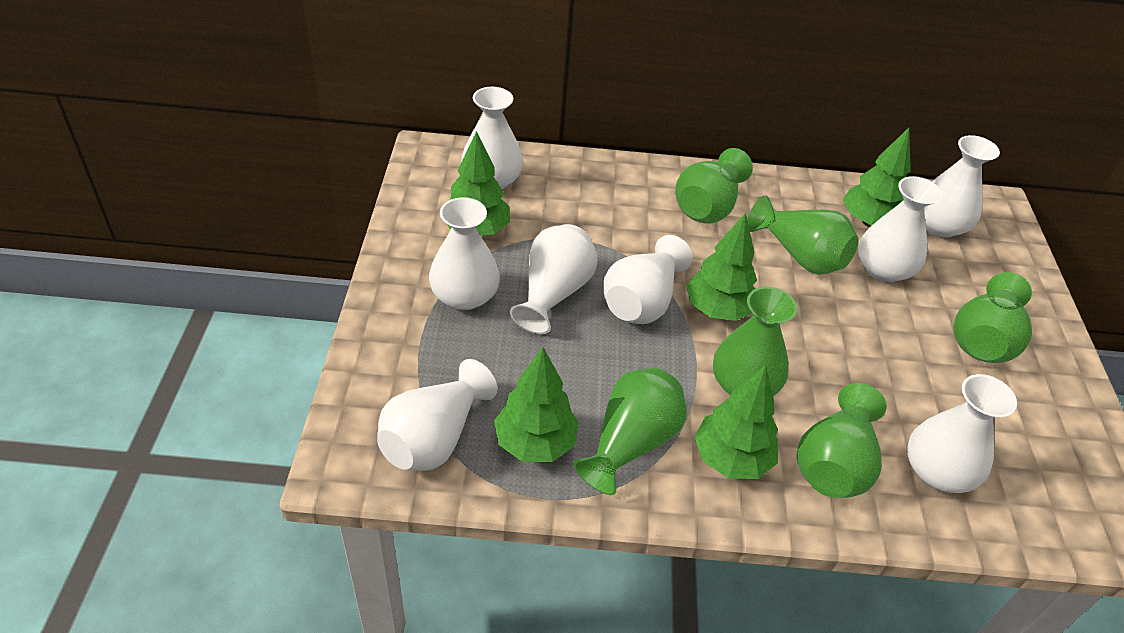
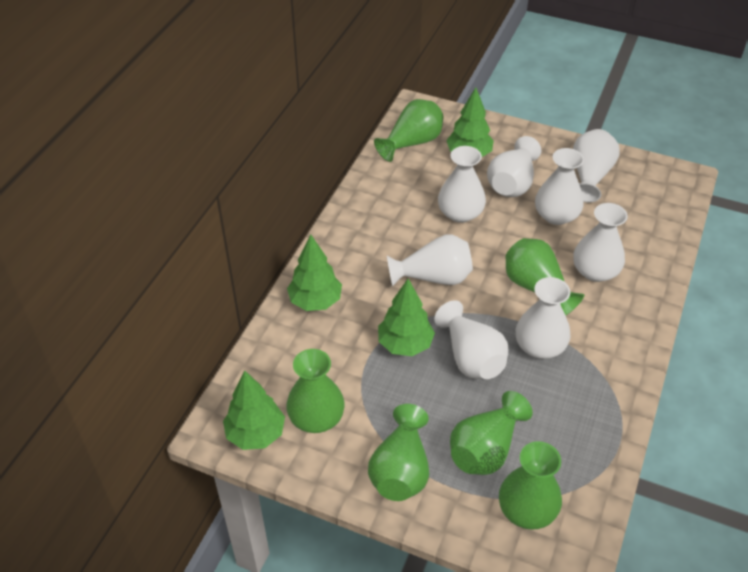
green tree: [447,131,510,236] [494,347,579,462] [686,213,757,321] [694,365,778,479] [843,128,911,227] = 5 -> [223,371,285,450] [287,234,342,311] [378,279,435,356] [446,87,494,157] = 4

